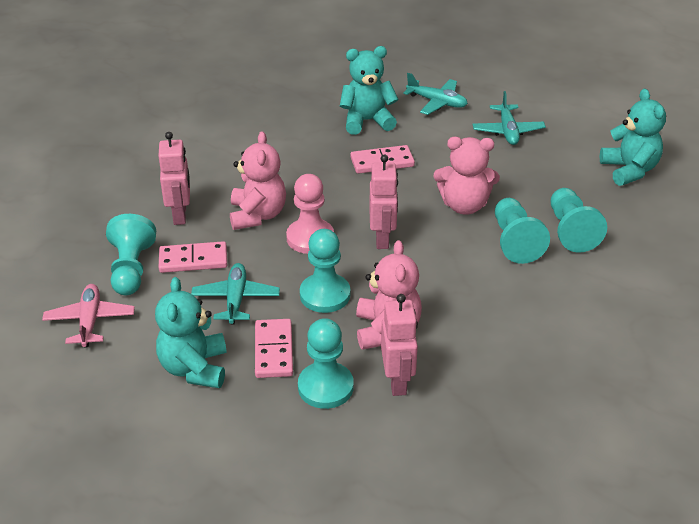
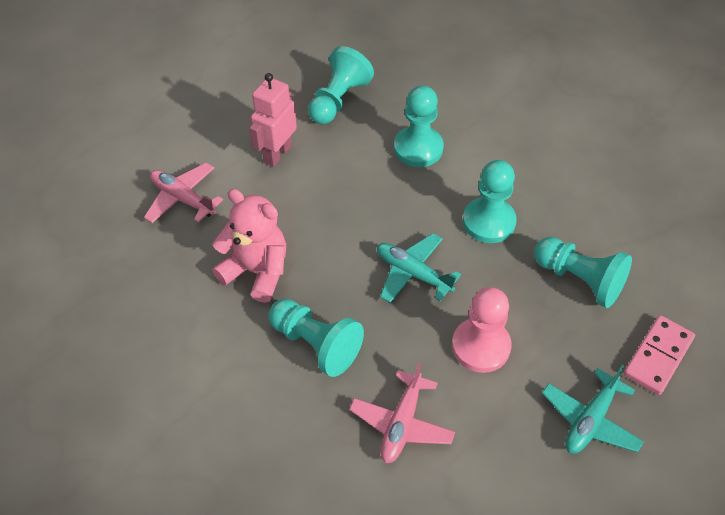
pink domino: [159,241,227,273] [255,319,293,378] [350,145,415,174] = 3 -> [624,315,695,395] = 1
pink plane: [42,284,135,347] = 1 -> [144,162,223,223] [349,362,455,463] = 2
pink robot: [159,132,190,225] [369,155,398,249] [381,294,418,396] = 3 -> [250,73,297,167] = 1
pink teddy bear: [230,131,286,230] [356,240,422,350] [434,137,500,215] = 3 -> [212,189,286,303] = 1
turquoise plane: [191,263,280,325] [403,73,468,115] [472,91,546,145] = 3 -> [377,233,461,303] [542,365,644,454] = 2
turquoise teddy bear: [155,277,227,388] [340,46,399,135] [600,89,666,186] = 3 -> none = 0

